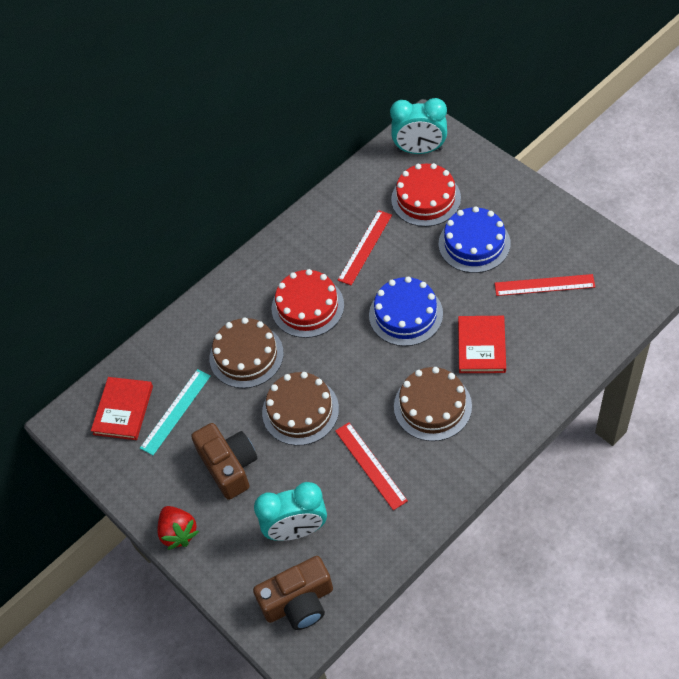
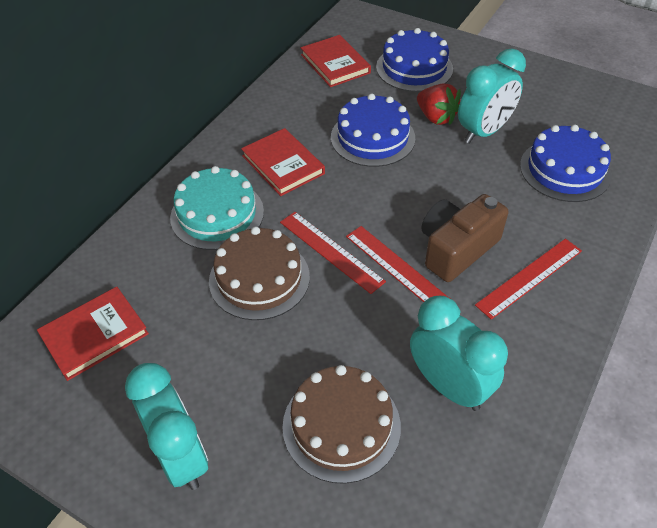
blue cake: [369,277,443,346] [439,206,511,273] = 2 -> [331,93,415,167] [376,28,453,92] [520,125,612,202] = 3
brown cake: [210,317,284,388] [262,372,339,446] [394,367,472,441] = 3 -> [209,227,310,320] [282,365,401,484] = 2
brown camera: [191,423,257,500] [253,556,333,630] = 2 -> [422,194,508,282] = 1
red book: [91,377,153,440] [458,316,506,373] = 2 -> [37,287,149,381] [241,128,325,196] [301,35,371,87] = 3
red cake: [272,269,344,338] [391,163,461,227] = 2 -> none = 0
turquoise cake: none = 0 -> [170,166,264,250] = 1
turquoise clock: [254,482,327,541] [390,98,447,154] = 2 -> [125,363,208,490] [410,296,508,411] [458,48,526,144] = 3
turquoise ruler: [140,369,211,455] = 1 -> none = 0

